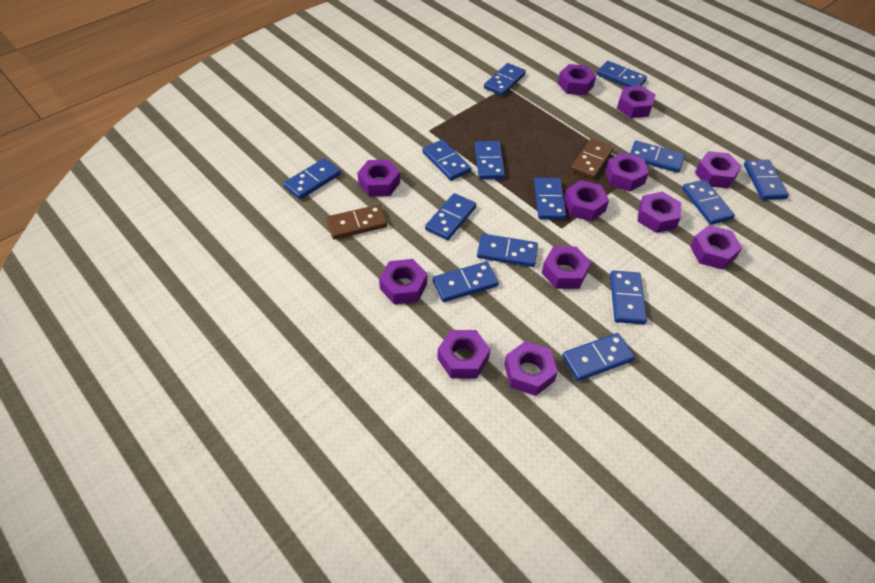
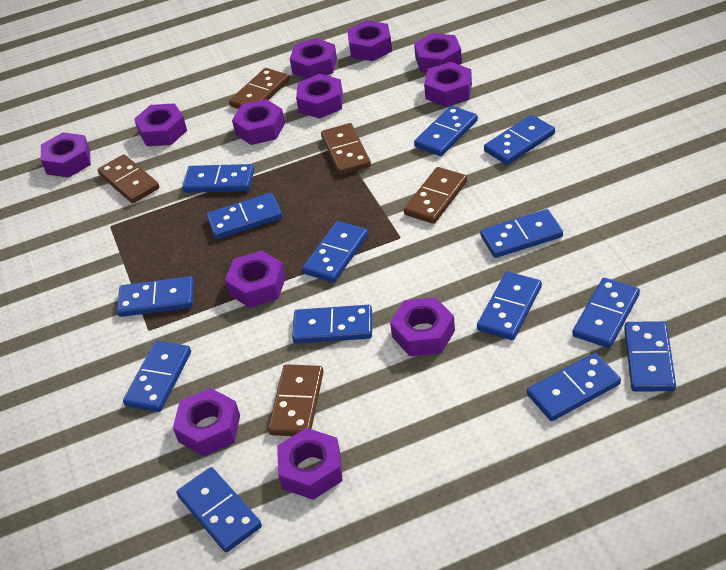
brown domino: [326,205,387,239] [571,138,614,179] = 2 -> [98,154,159,204] [229,68,289,109] [268,364,324,436] [321,123,371,175] [404,167,467,224] = 5

